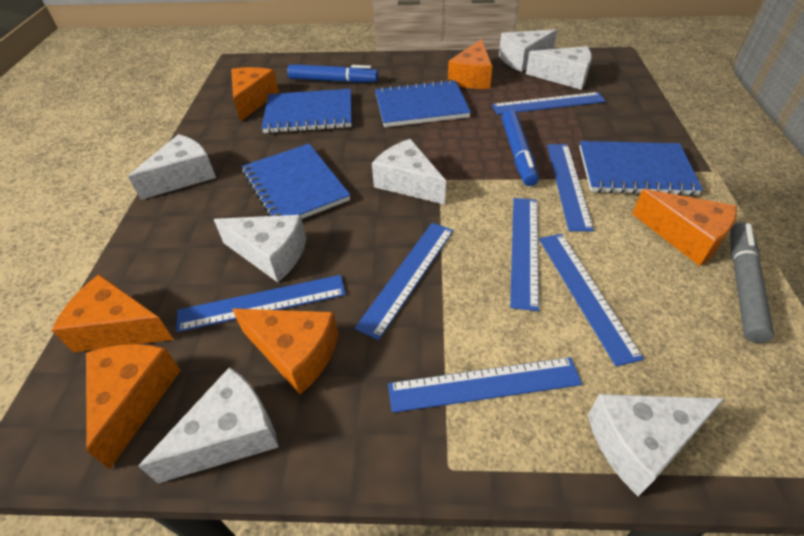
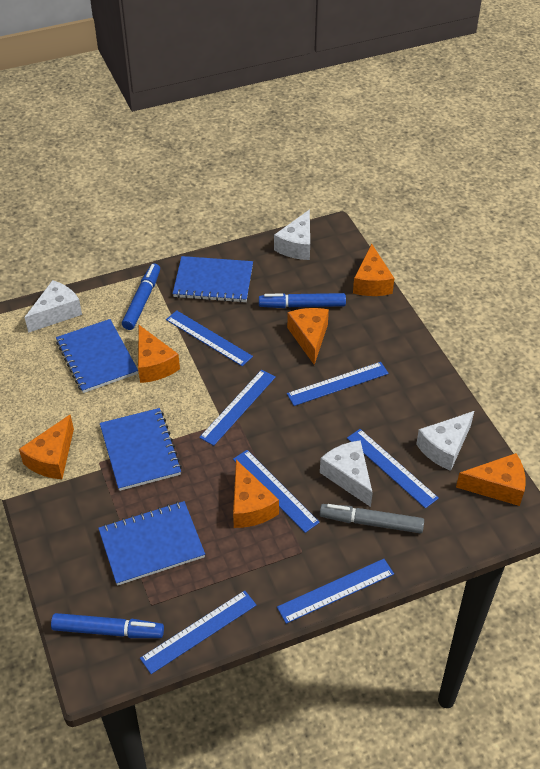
blue marker: [287,64,378,83] [502,110,539,186] = 2 -> [51,613,164,638] [122,264,160,330] [259,293,346,308] = 3
white cheese: [128,134,216,200] [138,367,279,483] [214,215,306,282] [372,139,446,205] [499,29,557,72] [526,46,592,90] [588,394,724,496] = 7 -> [24,280,82,333] [274,209,310,260] [320,440,373,507] [416,411,474,471] = 4

